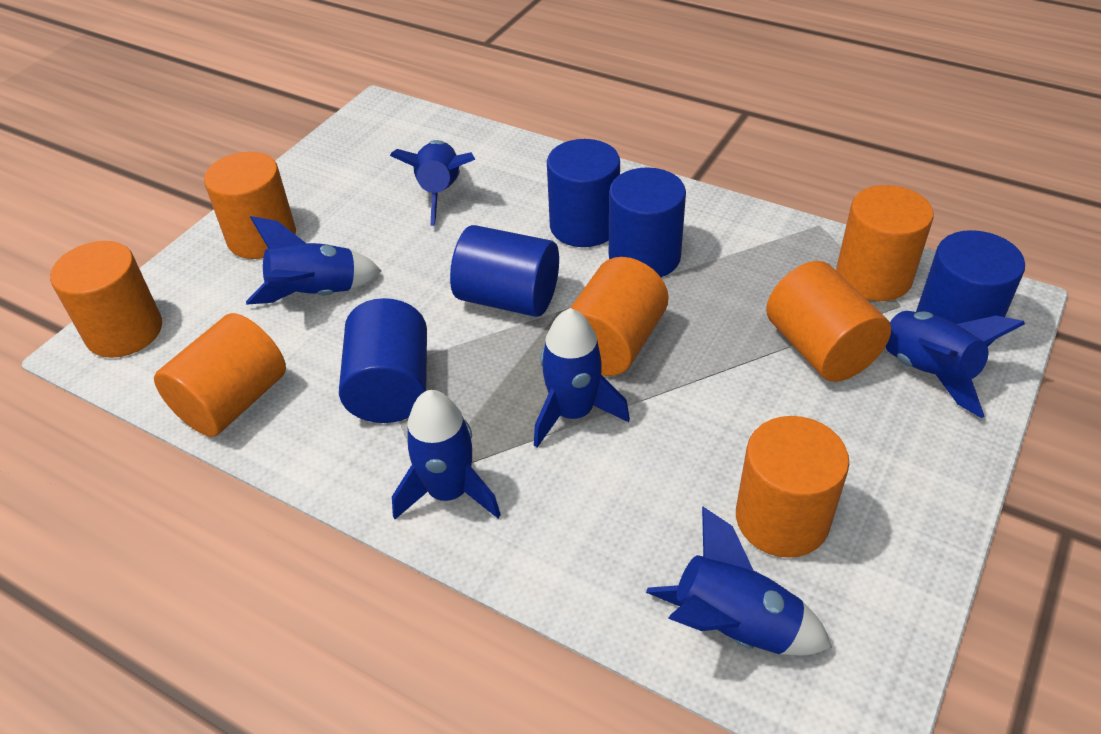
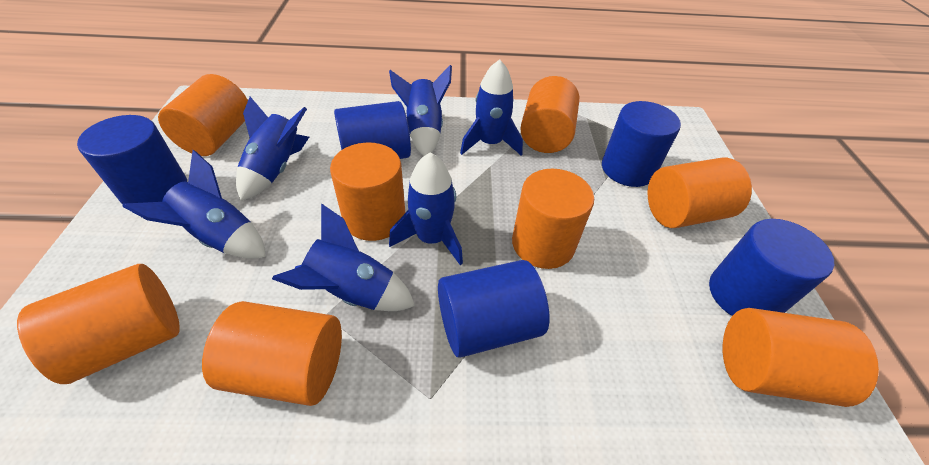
orange cylinder: [50,241,162,358] [154,313,286,437] [204,152,296,259] [570,257,668,376] [736,416,849,558] [766,261,891,382] [836,185,934,301] = 7 -> [17,264,180,384] [158,74,248,156] [202,301,342,406] [330,143,405,241] [512,169,594,269] [520,76,579,153] [647,158,752,228] [723,308,879,407] = 8

